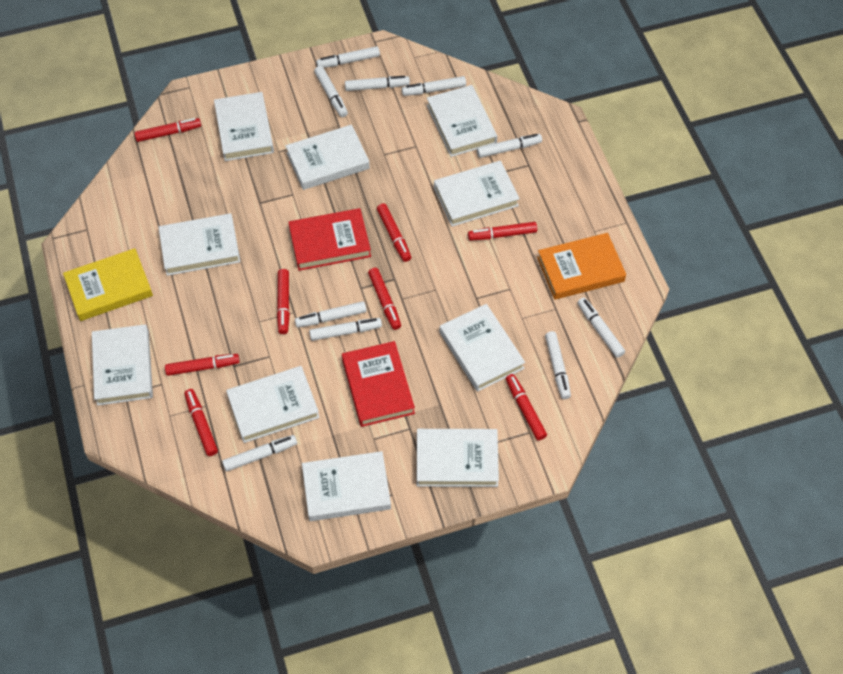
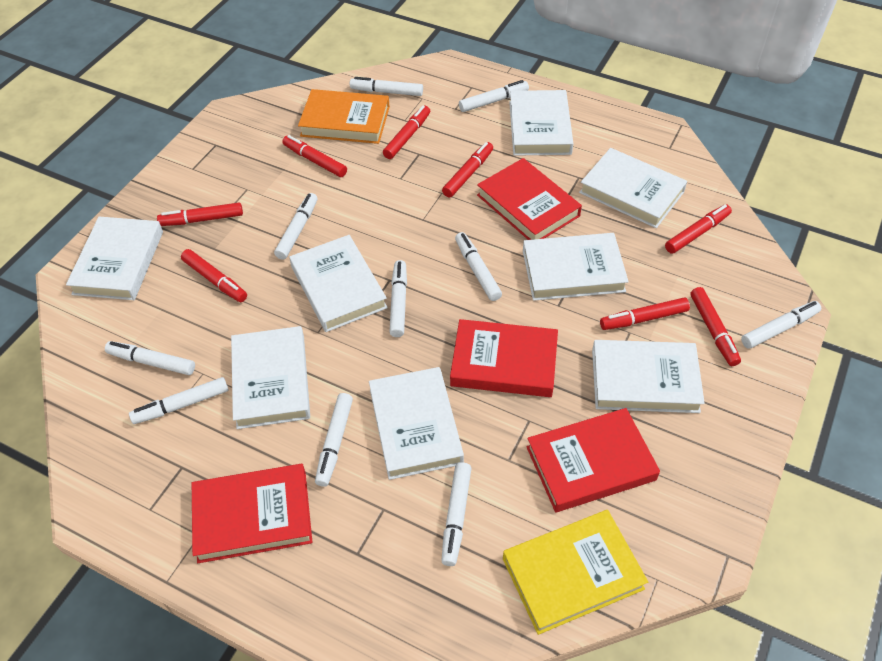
red book: [289,208,371,271] [342,341,415,427] = 2 -> [192,464,312,563] [450,319,558,397] [477,158,582,240] [527,408,660,512] = 4
white book: [92,324,153,406] [158,213,240,276] [214,92,274,161] [226,366,320,443] [286,125,370,190] [302,451,391,521] [417,429,499,487] [427,85,497,157] [434,161,520,226] [440,304,525,392] = 10 -> [66,217,163,300] [231,326,310,429] [289,235,388,332] [369,367,464,480] [509,90,573,156] [523,233,629,301] [579,148,687,228] [592,340,705,413] = 8

